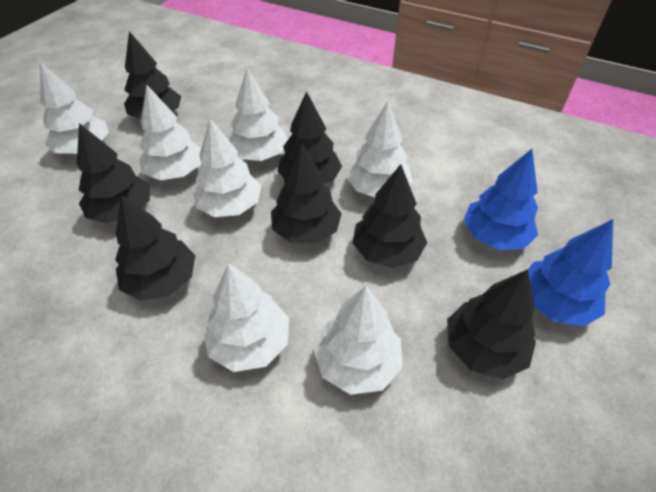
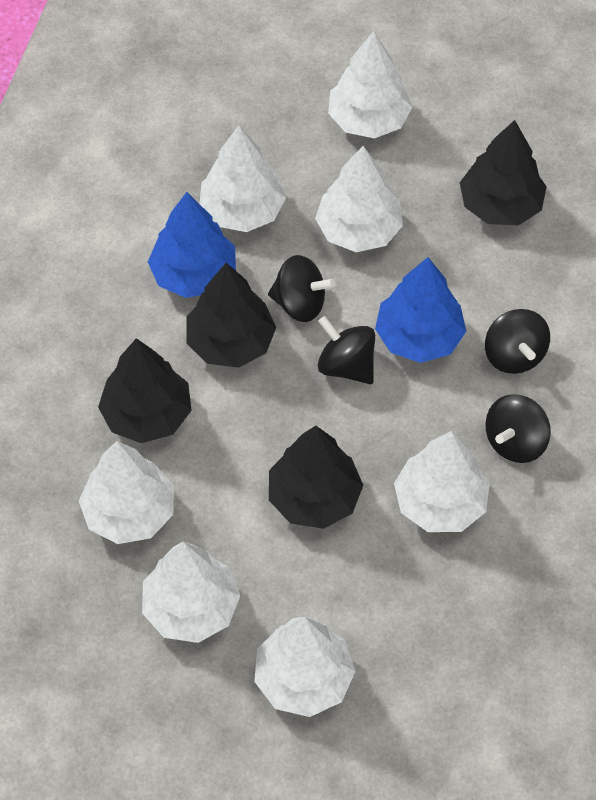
black spinning top: none = 0 -> [268,255,336,322] [318,316,375,384] [485,309,550,374] [486,394,551,463] = 4
black tree: [77,123,150,223] [115,195,196,301] [124,31,181,119] [271,143,342,244] [278,91,342,184] [353,164,427,268] [447,269,536,379] = 7 -> [98,338,192,443] [186,263,276,368] [269,425,363,529] [460,120,547,225] = 4

